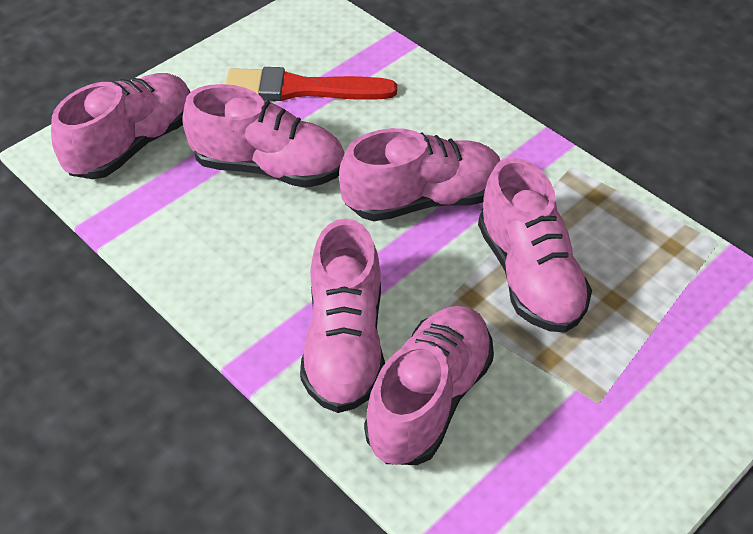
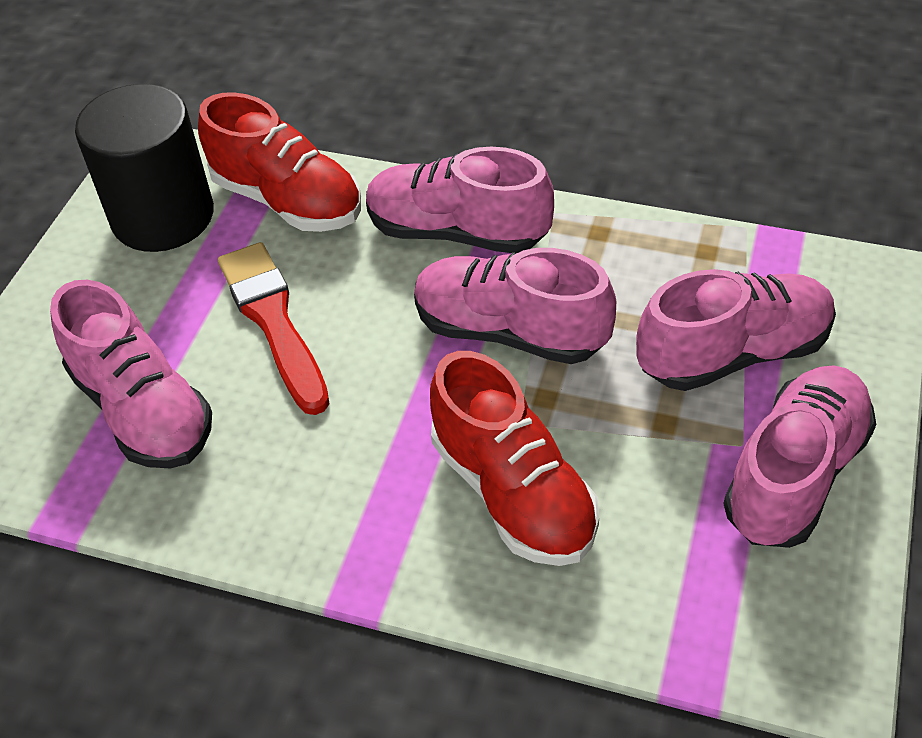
black cylinder: none = 0 -> [75,84,214,252] = 1
pink shoe: [51,73,190,179] [182,84,344,188] [300,218,385,413] [339,128,500,221] [364,306,494,465] [478,158,592,333] = 6 -> [50,280,212,468] [366,147,554,253] [414,248,616,364] [636,269,836,391] [723,365,876,548] = 5
red shoe: none = 0 -> [198,92,361,232] [430,351,599,566] = 2

